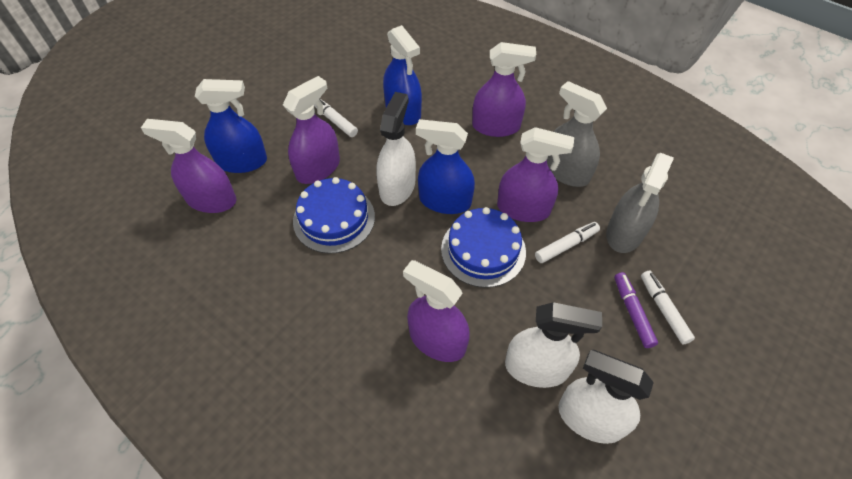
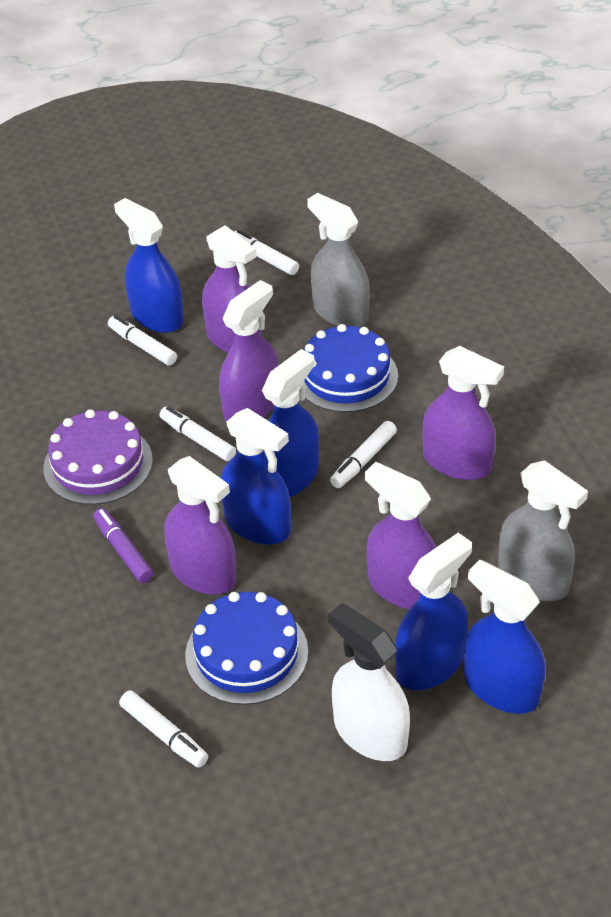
blue spray bottle: [195,79,267,173] [383,25,422,125] [416,119,475,214] = 3 -> [114,198,184,333] [220,408,291,545] [262,349,319,497] [395,533,472,690] [464,559,546,714] = 5
purple cake: none = 0 -> [43,409,153,505] = 1
white marker: [314,98,358,137] [535,222,600,263] [641,270,695,344] = 3 -> [108,315,177,365] [119,690,208,768] [159,407,236,461] [234,230,299,275] [330,421,397,488] = 5
white spray bottle: [376,92,416,206] [505,302,602,388] [558,350,654,444] = 3 -> [328,603,410,761] = 1

